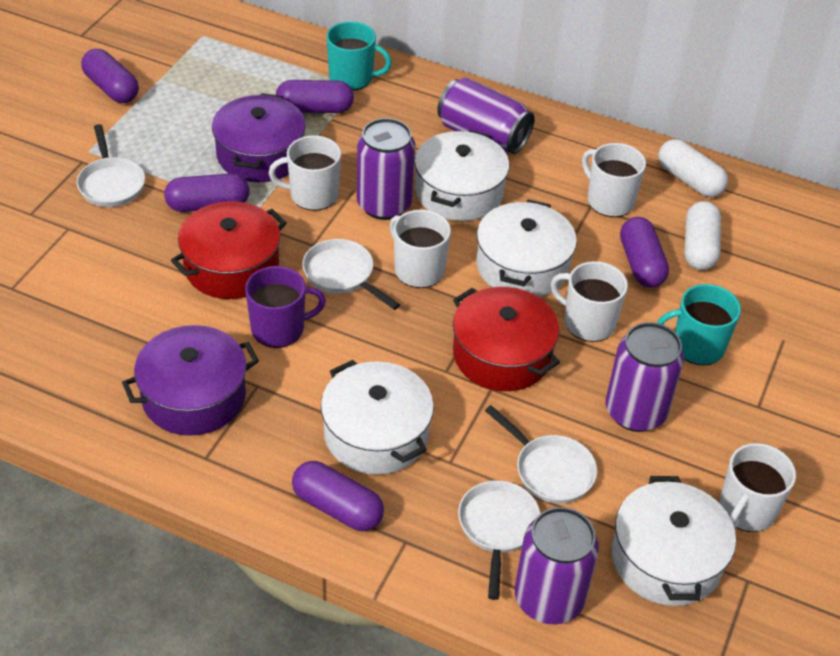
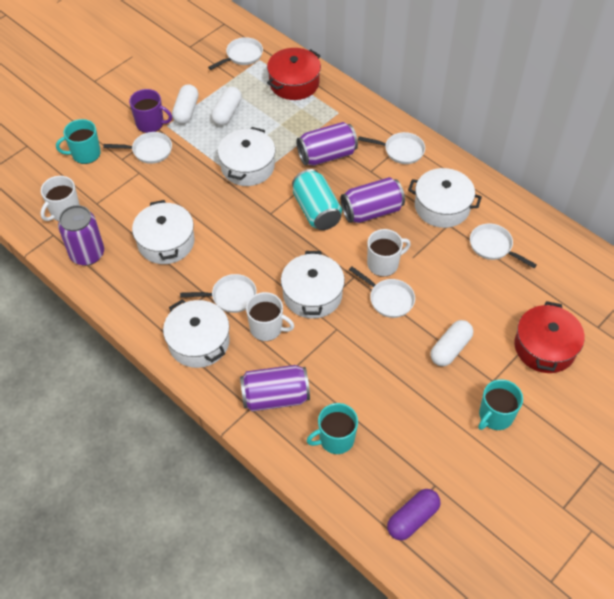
purple capsule: [81,49,139,103] [164,174,249,212] [276,80,354,113] [292,461,384,531] [620,217,669,288] = 5 -> [387,489,440,540] = 1
purple pot: [122,325,259,436] [212,93,306,182] = 2 -> none = 0
turquoise can: none = 0 -> [292,169,342,230] = 1
turquoise mug: [326,21,392,90] [657,284,741,365] = 2 -> [56,119,101,164] [307,403,358,454] [478,379,523,430] = 3
white capsule: [658,139,728,197] [684,201,721,270] = 2 -> [172,84,199,124] [211,87,242,126] [430,320,473,366] = 3
white mug: [269,135,341,211] [390,210,451,288] [551,261,628,342] [582,143,646,217] [719,443,796,532] = 5 -> [41,176,80,221] [246,292,294,341] [367,229,411,277] = 3
white pan: [77,124,145,207] [302,239,400,310] [458,480,540,600] [485,405,597,504] = 4 -> [103,132,172,164] [180,274,257,313] [208,37,263,70] [349,266,415,318] [358,132,425,164] [470,223,537,268] = 6
white pot: [321,360,434,475] [415,130,509,221] [476,200,577,297] [612,476,736,606] = 4 -> [132,200,195,264] [163,299,230,368] [218,127,275,186] [281,251,345,319] [408,168,482,228] = 5

